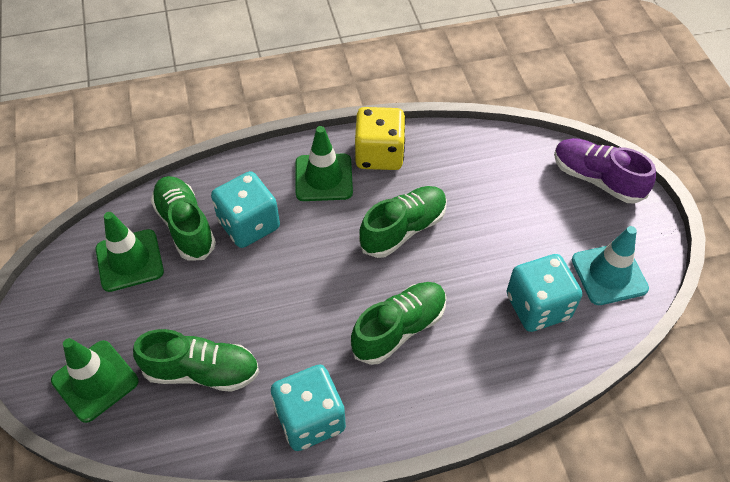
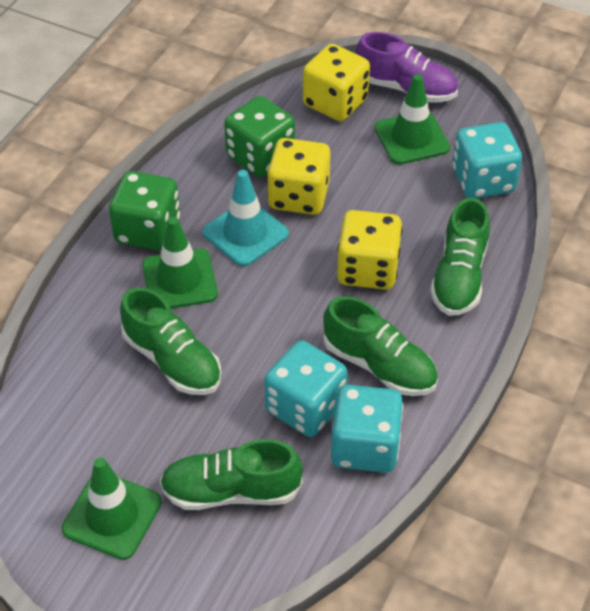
green dice: none = 0 -> [109,171,180,251] [224,96,295,177] = 2
yellow dice: [355,107,406,170] = 1 -> [267,138,331,215] [303,44,370,121] [337,210,402,290] = 3

